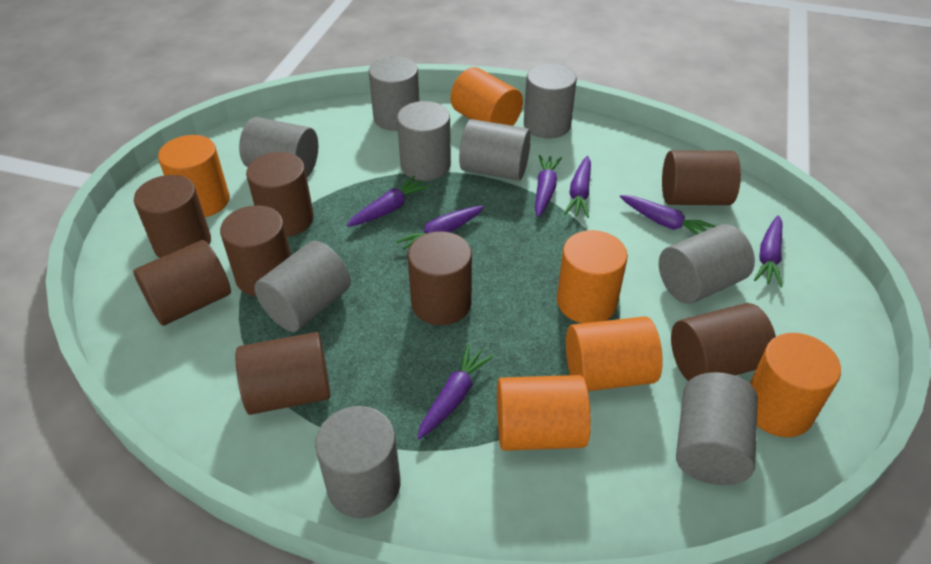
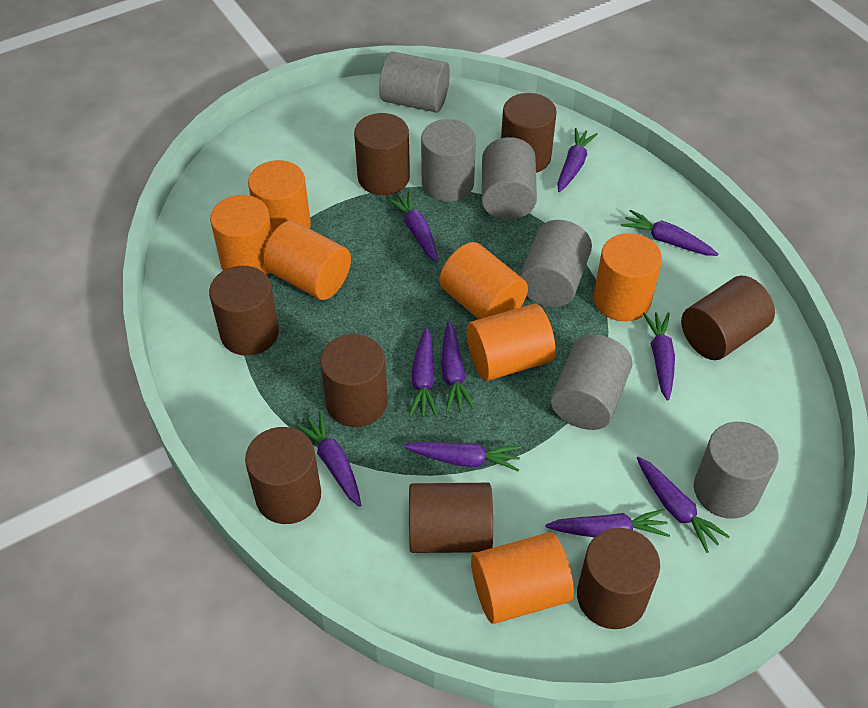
grey cylinder: [239,117,318,177] [254,241,351,332] [315,406,401,518] [369,56,420,131] [397,101,451,181] [459,119,531,181] [524,63,577,139] [659,224,755,304] [676,372,758,485] = 9 -> [379,51,450,112] [421,119,476,202] [482,137,537,220] [519,220,592,307] [550,334,633,430] [694,422,779,519] = 6
orange cylinder: [158,135,230,217] [450,67,523,126] [497,375,591,451] [557,230,628,323] [566,316,663,391] [750,333,841,437] = 6 -> [210,195,272,275] [248,160,311,233] [263,221,351,300] [439,242,528,319] [467,304,556,381] [471,532,574,624] [594,233,662,322] = 7
purple carrot: [347,176,430,227] [396,206,484,250] [417,344,494,439] [535,155,562,217] [564,156,591,218] [620,195,716,235] [754,215,782,287] = 7 -> [295,412,361,507] [387,191,438,262] [404,442,521,471] [409,327,438,417] [441,322,475,412] [545,509,670,537] [557,128,597,192] [621,210,718,256] [637,457,730,553] [643,312,675,401] = 10

